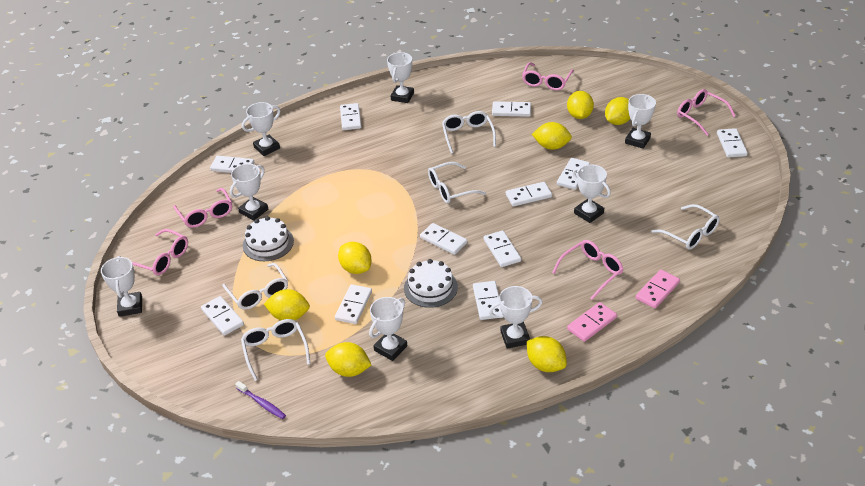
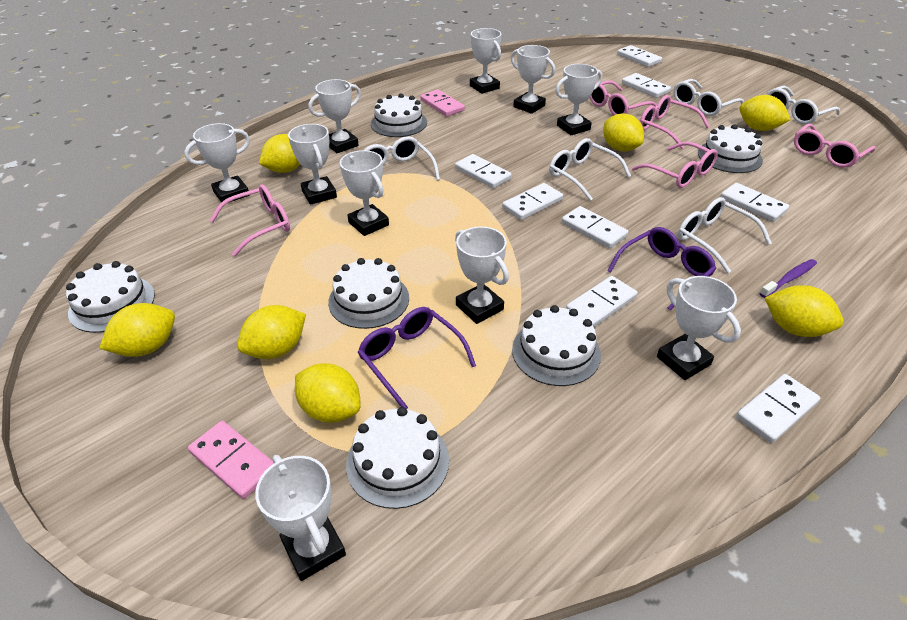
purple glasses: none = 0 -> [358,307,476,409] [607,227,716,311] = 2
white cake: [243,216,294,261] [404,259,458,308] = 2 -> [66,261,155,333] [328,258,409,329] [346,407,449,509] [371,93,427,137] [512,305,601,386] [698,124,763,173] = 6
white domino: [201,296,244,336] [210,156,254,173] [335,284,372,324] [340,103,361,130] [420,223,467,255] [473,281,502,320] [484,230,521,267] [492,101,531,117] [506,182,552,207] [557,158,590,190] [717,128,748,157] = 11 -> [455,154,512,188] [502,183,563,220] [561,206,629,248] [566,276,638,327] [617,45,662,67] [622,73,671,98] [720,183,789,222] [736,374,820,443] = 8
white trophy: [101,256,142,317] [230,164,268,220] [242,102,280,156] [369,297,407,361] [387,52,414,103] [489,286,542,349] [573,165,611,223] [625,94,656,149] = 8 -> [184,123,250,203] [255,455,346,581] [288,124,337,205] [309,79,361,153] [340,150,389,236] [455,226,509,324] [470,28,501,94] [511,45,555,114] [555,64,602,135] [657,276,741,380] = 10

